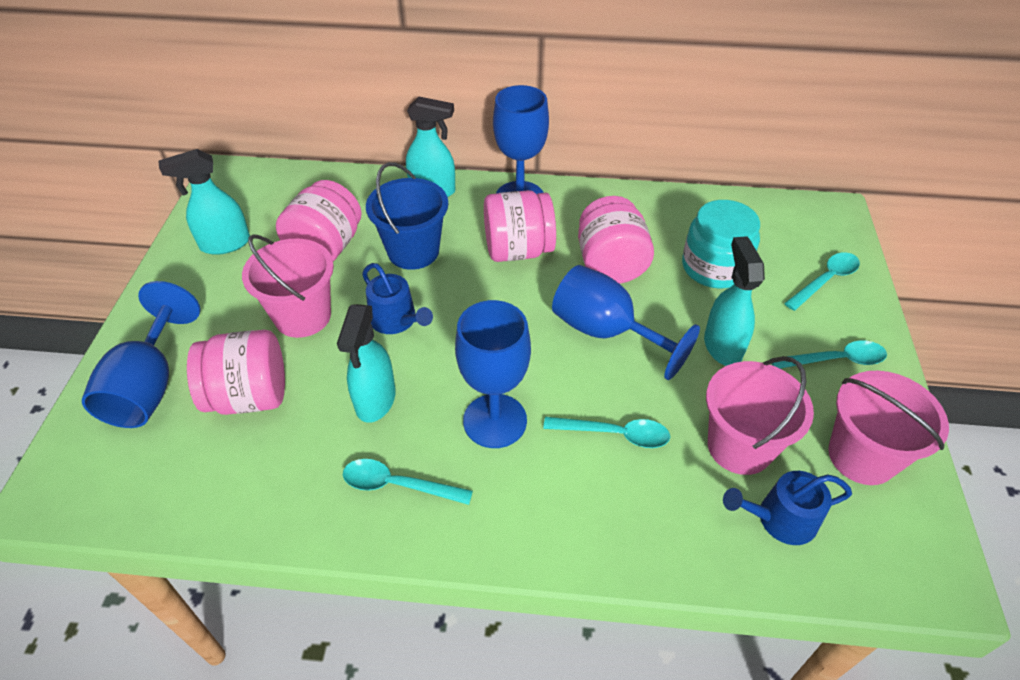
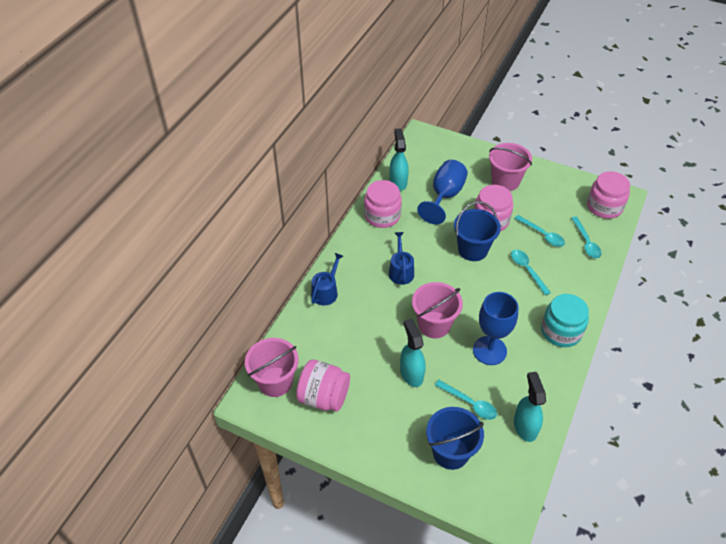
blue bucket: [366,162,448,270] = 1 -> [426,407,484,470] [454,201,501,261] = 2
blue goblet: [82,281,200,428] [455,300,531,448] [493,85,549,194] [552,265,700,380] = 4 -> [417,160,468,224] [473,292,518,365] = 2
turquoise spray bottle: [158,149,250,255] [337,304,396,423] [406,97,455,197] [704,236,765,366] = 4 -> [390,128,409,191] [400,319,426,387] [514,372,546,442] = 3

